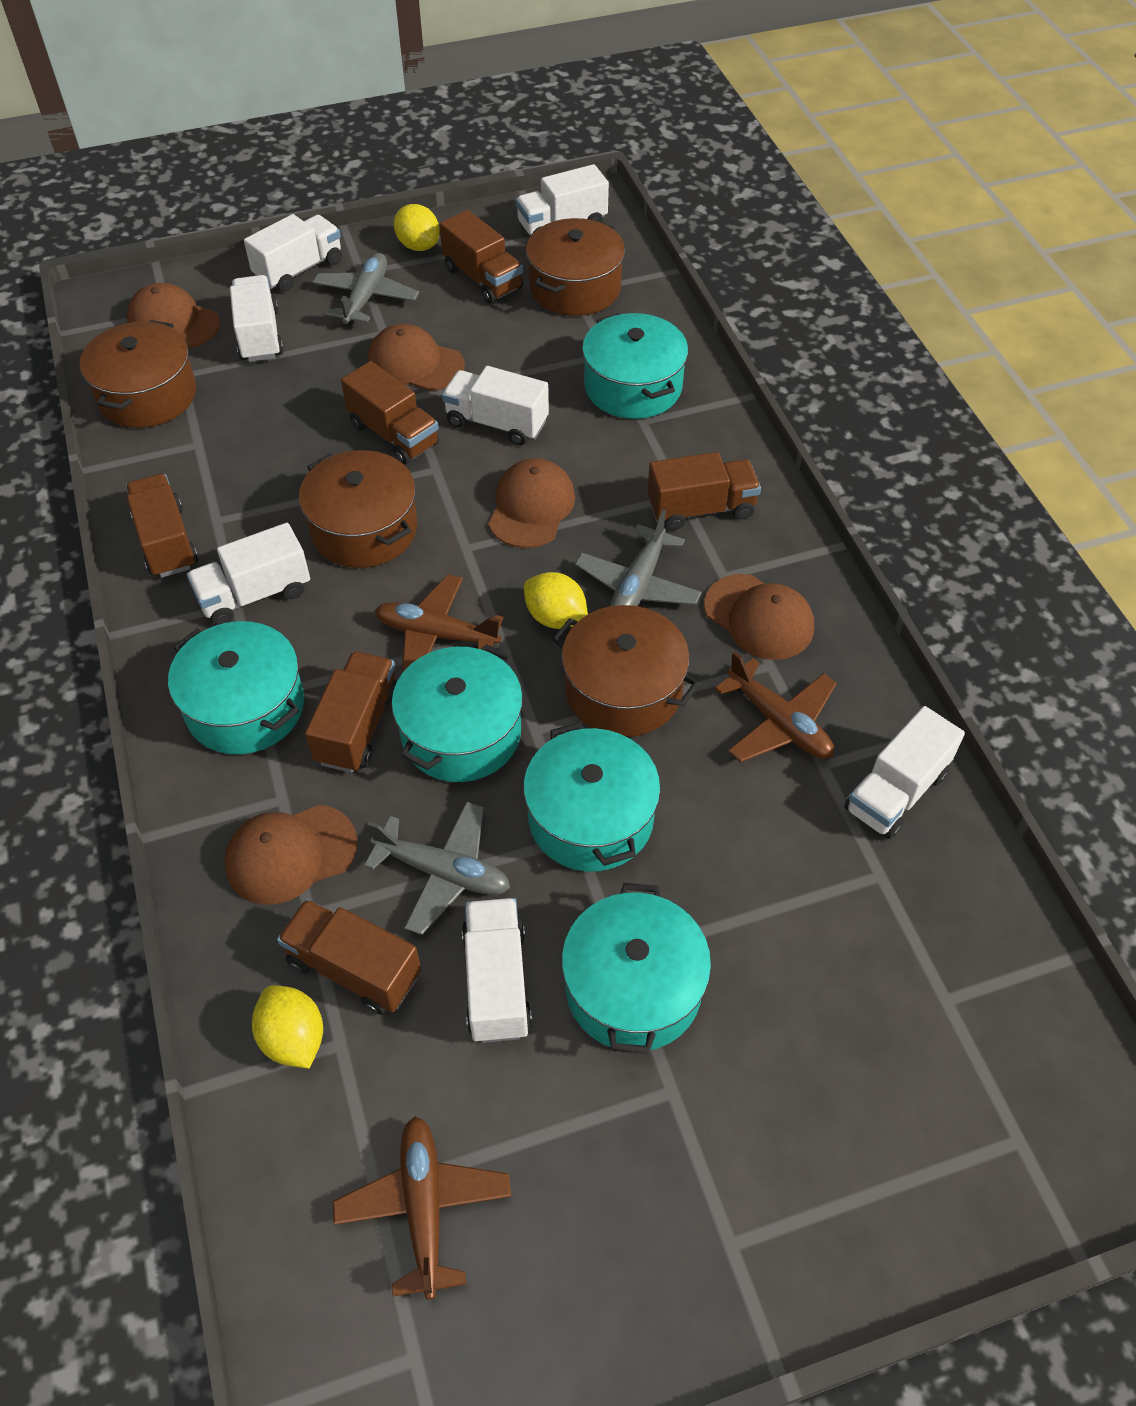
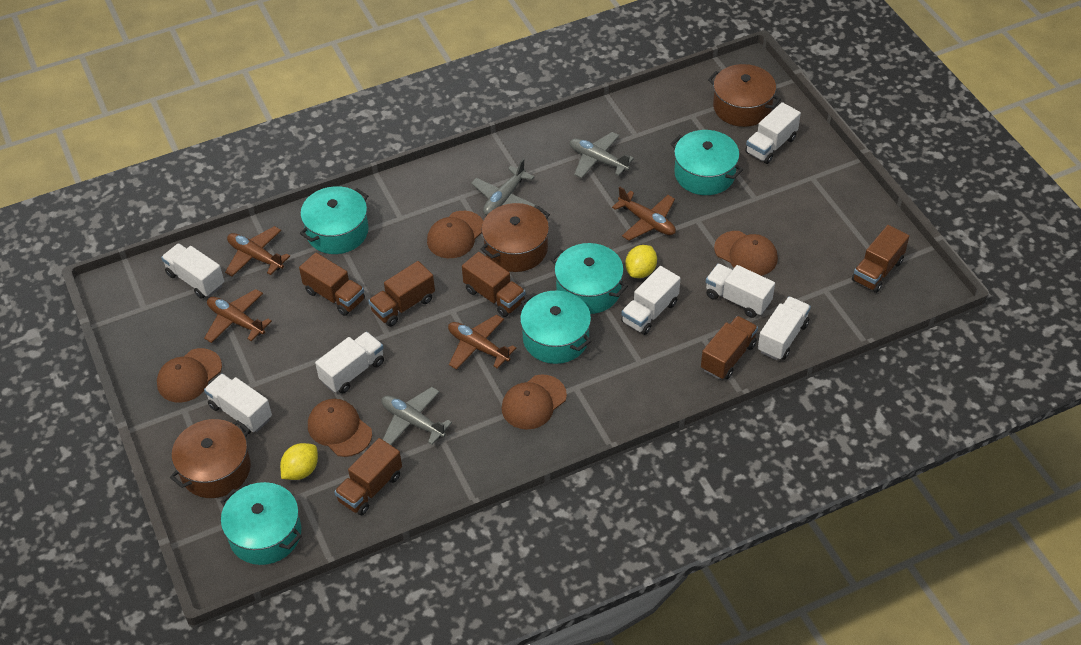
brown plane: [333,1116,511,1300] [375,574,503,673] [715,651,837,762] = 3 -> [204,289,272,343] [225,226,290,277] [448,314,516,370] [612,187,676,241] = 4
brown pot: [80,320,196,428] [299,450,417,568] [526,218,625,316] [553,605,700,737] = 4 -> [170,419,251,498] [480,203,550,272] [708,64,781,127] = 3
yellow lemon: [252,985,323,1069] [394,204,440,251] [524,572,588,629] = 3 -> [280,443,318,480] [625,245,657,278] = 2

